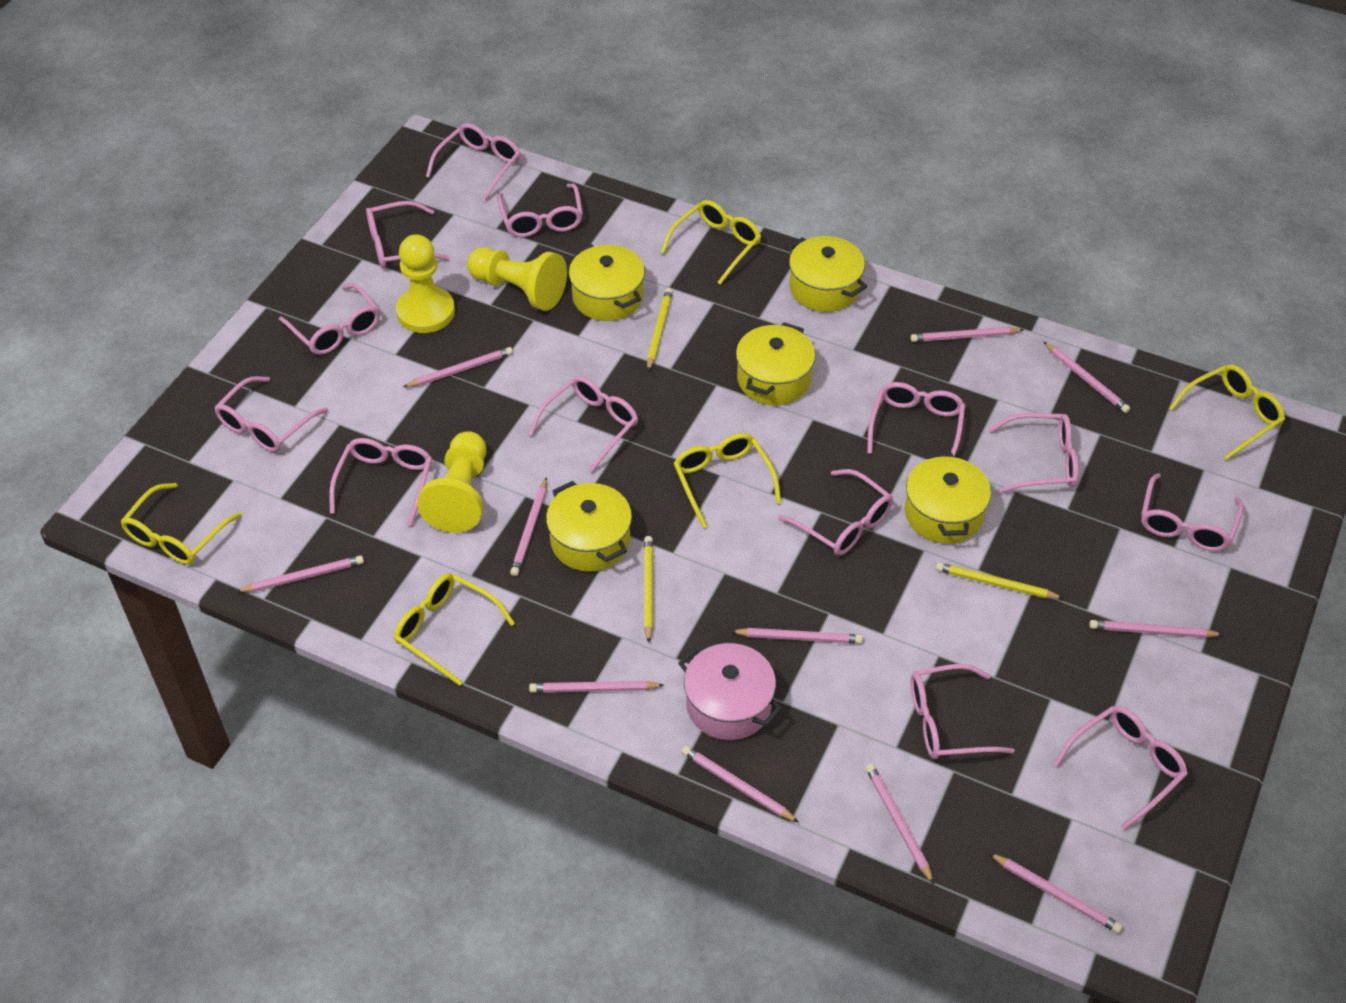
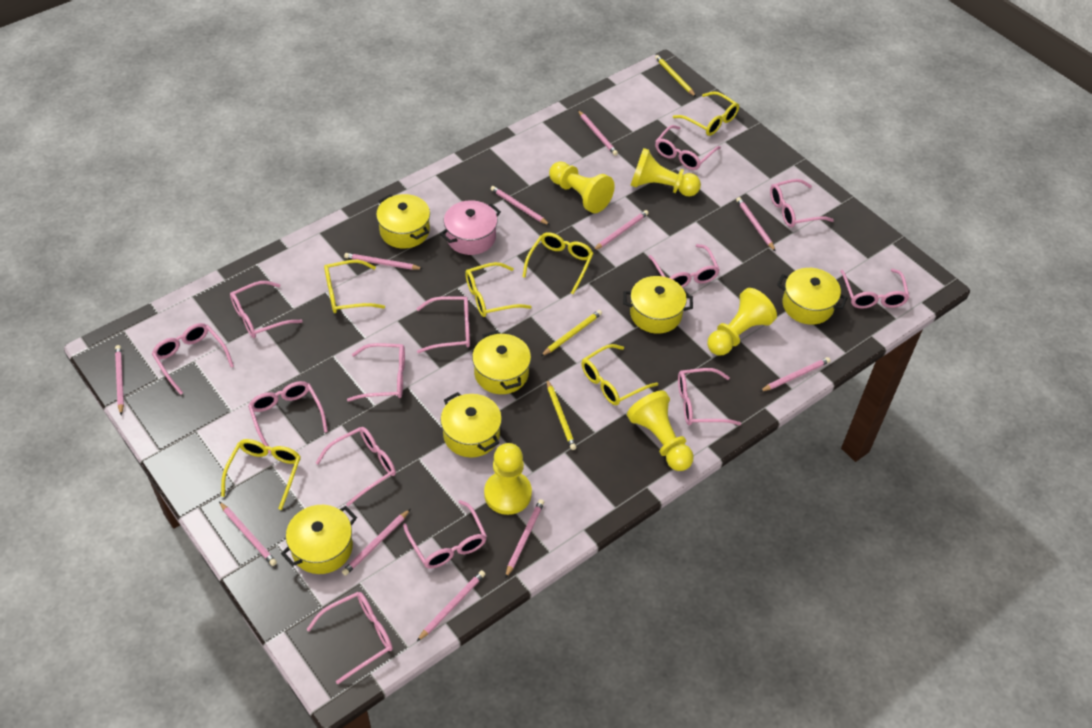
yellow glasses: [120,483,242,565] [394,573,515,686] [661,200,761,285] [674,433,781,528] [1169,365,1285,460] = 5 -> [221,439,301,510] [324,260,385,313] [465,262,532,317] [522,232,594,295] [581,344,658,405] [673,91,739,136] = 6
yellow pawn: [396,234,455,333] [417,431,486,533] [467,247,567,311] = 3 -> [484,443,532,515] [549,161,615,213] [627,390,694,471] [630,148,701,196] [707,288,777,356] = 5
yellow pot: [546,481,632,572] [569,244,645,321] [736,322,815,405] [787,236,867,312] [905,452,991,544] = 5 -> [281,505,357,574] [376,194,430,249] [440,392,502,458] [472,330,531,394] [623,276,693,334] [777,268,847,325] = 6

